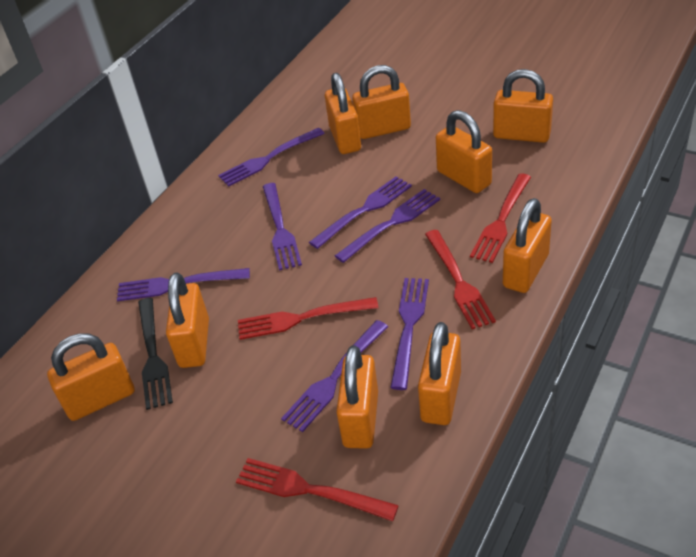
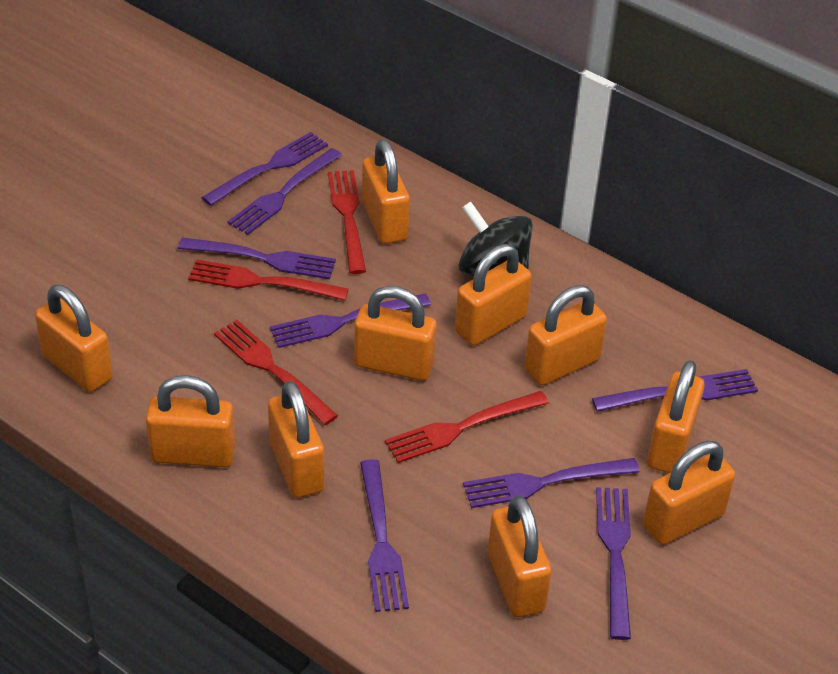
black fork: [138,298,173,410] = 1 -> none = 0
black spinning top: none = 0 -> [459,201,533,276] = 1
orange padlock: [47,333,135,421] [166,272,209,368] [325,73,361,154] [336,345,378,449] [352,65,411,139] [418,322,461,425] [436,110,492,193] [493,69,553,143] [503,198,552,293] = 9 -> [35,285,113,392] [146,375,236,467] [268,381,324,498] [354,286,437,381] [362,139,410,244] [455,244,532,346] [488,496,552,617] [524,285,607,385] [643,441,735,545] [647,360,705,473] = 10
purple fork: [117,268,250,301] [218,128,325,187] [263,183,302,271] [281,320,388,432] [309,176,412,249] [335,189,440,263] [390,278,429,390] = 7 -> [178,237,336,279] [201,132,328,206] [228,148,342,235] [270,293,431,348] [360,459,409,612] [463,458,640,508] [592,369,758,412] [596,487,631,640] = 8

